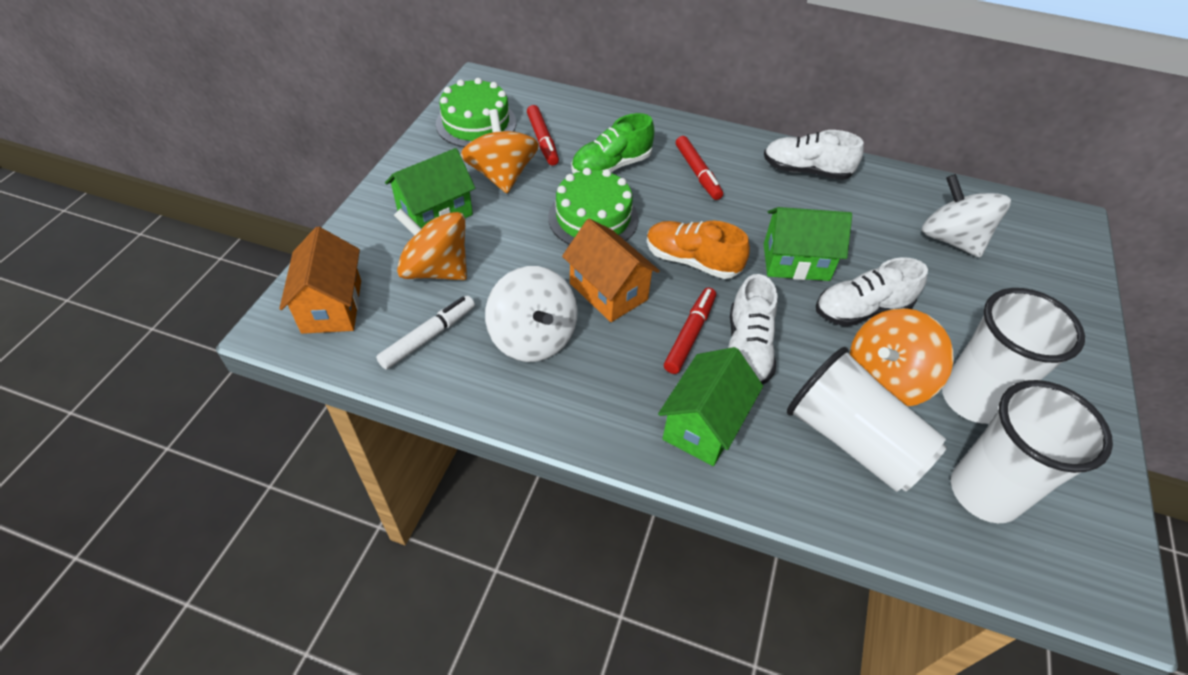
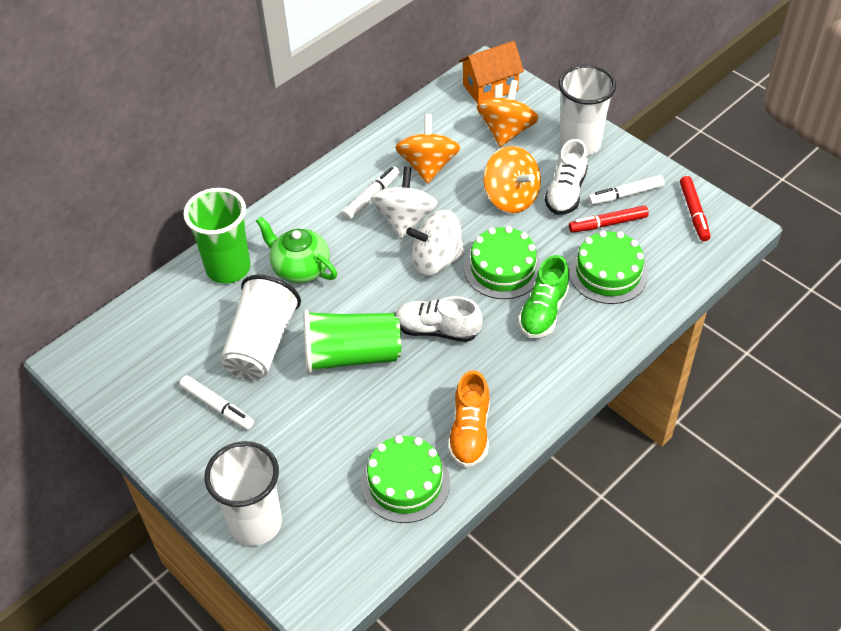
green cake: [436,78,516,147] [548,168,639,245] = 2 -> [361,435,450,523] [464,226,542,299] [569,231,648,304] = 3
green cup: none = 0 -> [183,188,250,284] [303,310,401,374] = 2
green house: [385,148,475,228] [658,347,763,466] [764,207,852,281] = 3 -> none = 0
green teapot: none = 0 -> [256,217,337,283] = 1
orange house: [279,227,361,334] [562,219,660,322] = 2 -> [459,41,524,104] = 1
red marker: [527,105,559,166] [664,288,716,374] [676,136,723,200] = 3 -> [569,205,649,233] [680,176,710,241] = 2
white marker: [376,296,475,370] = 1 -> [180,376,254,430] [342,166,400,220] [588,175,665,205] = 3
white shoe: [728,274,778,384] [764,130,864,180] [816,257,928,326] = 3 -> [395,296,483,342] [545,139,588,215] = 2

